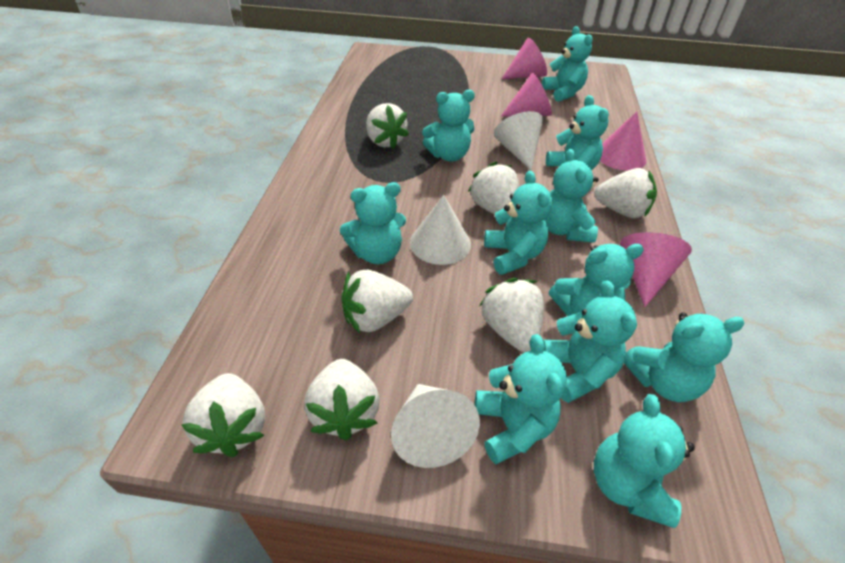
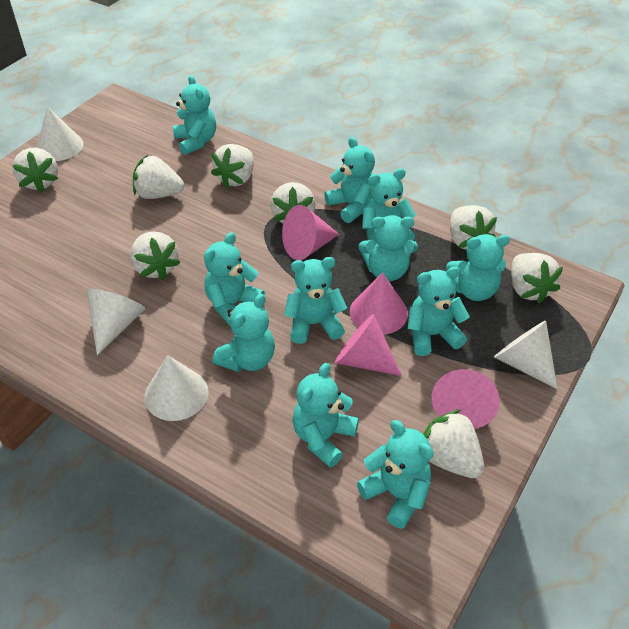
white cone: [391,384,480,468] [410,195,471,265] [494,111,543,170] = 3 -> [36,107,84,161] [87,289,146,355] [144,355,208,421] [494,321,558,389] = 4
white strawberry: [181,373,265,457] [304,359,380,440] [341,270,413,333] [366,103,409,149] [468,162,519,215] [479,278,544,352] [594,168,657,218] = 7 -> [12,148,58,192] [130,232,181,280] [133,155,184,199] [211,144,254,188] [271,182,316,223] [423,410,484,478] [450,205,497,250] [511,253,563,304] = 8

